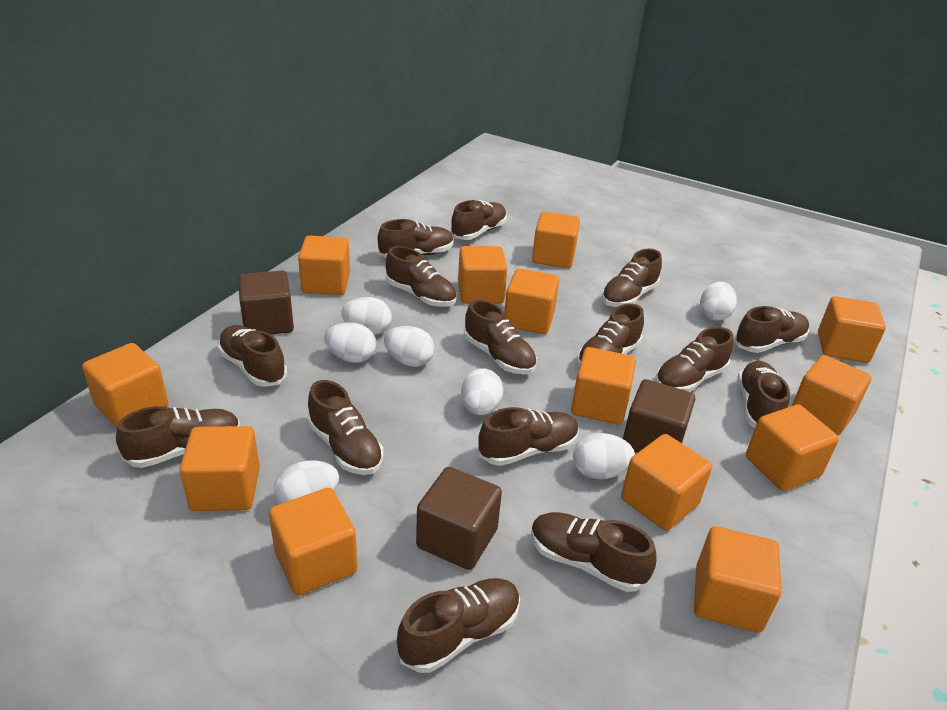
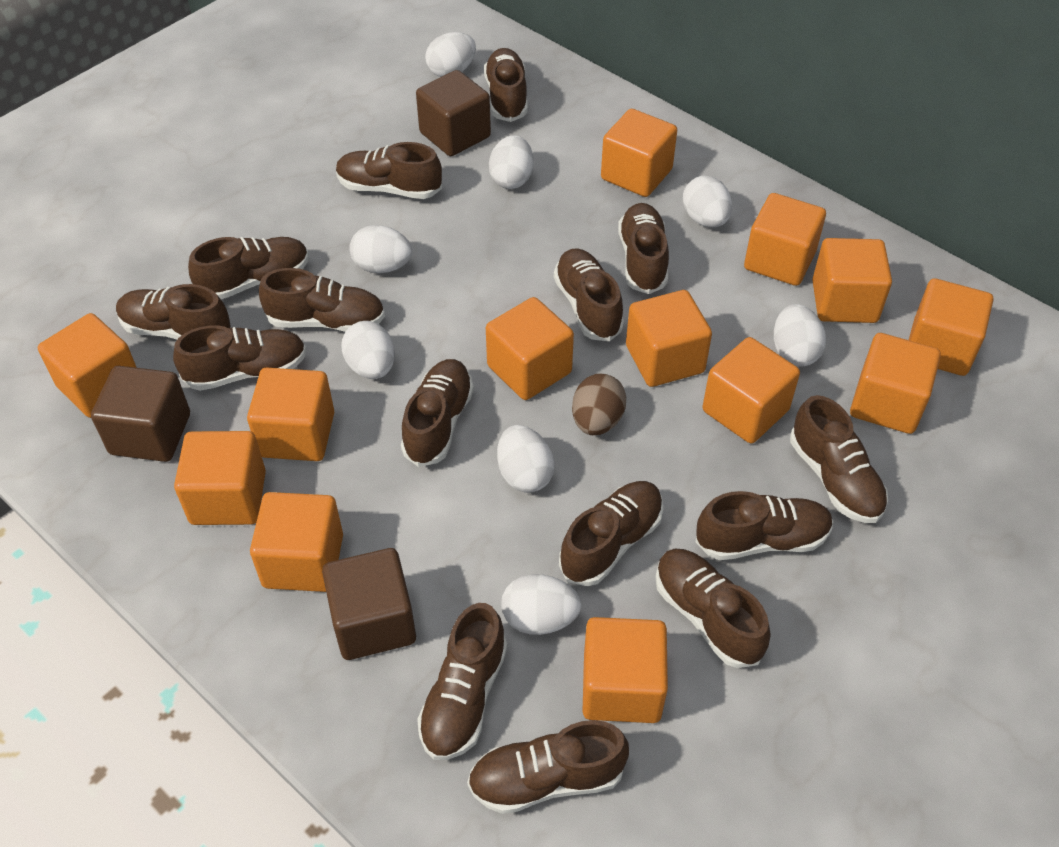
brown egg: none = 0 -> [572,373,626,435] = 1
white egg: [273,460,339,505] [324,322,377,363] [341,297,392,335] [384,326,435,367] [461,368,503,415] [573,433,635,479] [700,282,737,321] = 7 -> [341,321,395,379] [349,225,412,273] [425,32,476,77] [489,135,534,189] [497,425,555,493] [501,574,581,635] [683,176,732,228] [774,304,826,367] = 8

